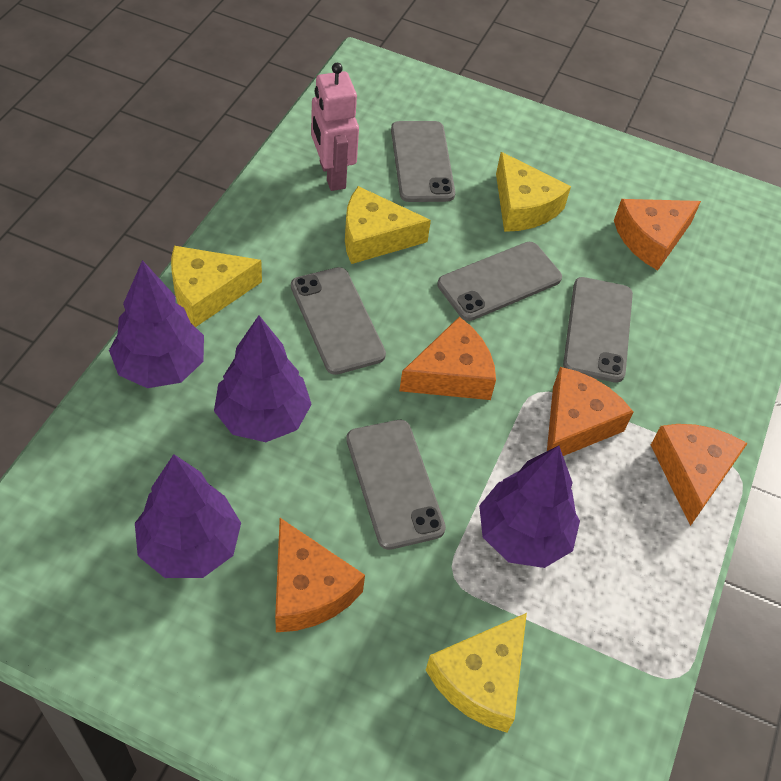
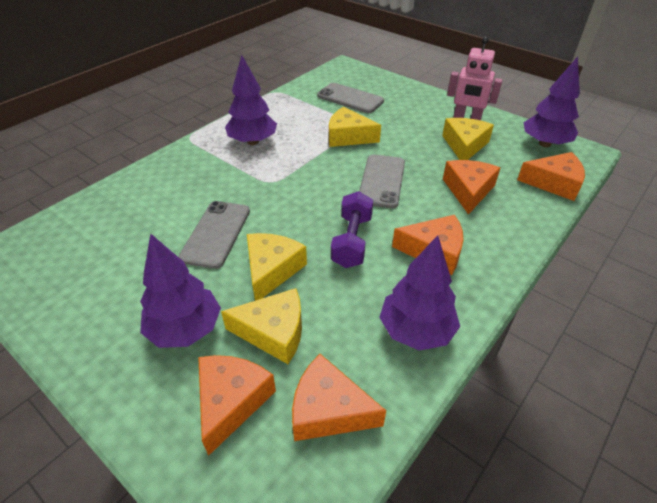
grey phone: [291,267,386,375] [346,420,446,550] [391,121,455,202] [437,242,562,321] [563,277,633,383] = 5 -> [178,201,250,269] [317,83,384,113] [359,155,405,208] = 3
purple dumbbell: none = 0 -> [331,191,373,268] = 1

